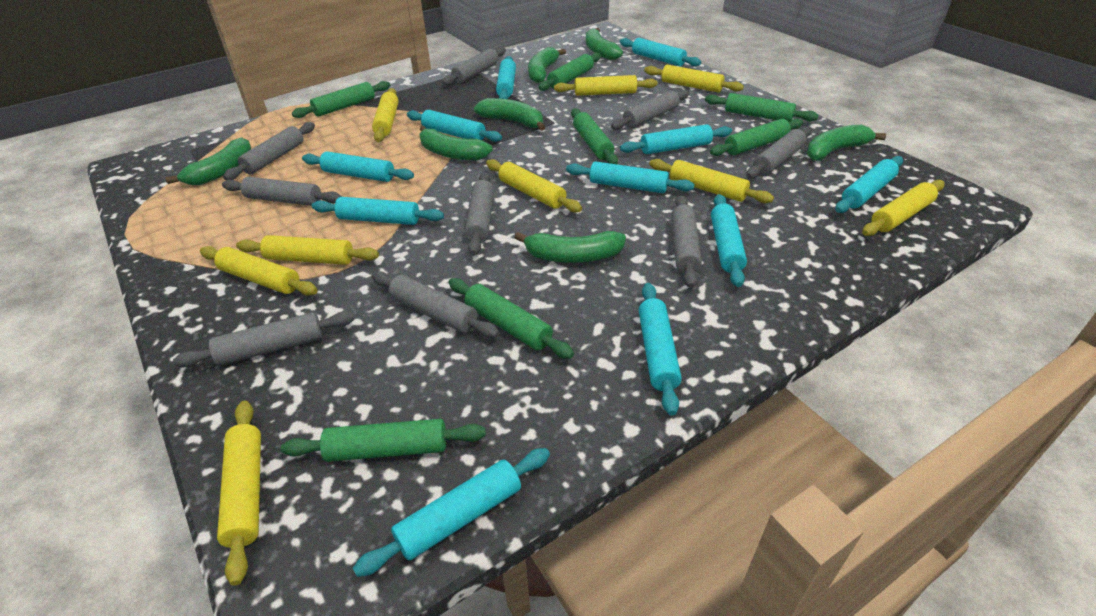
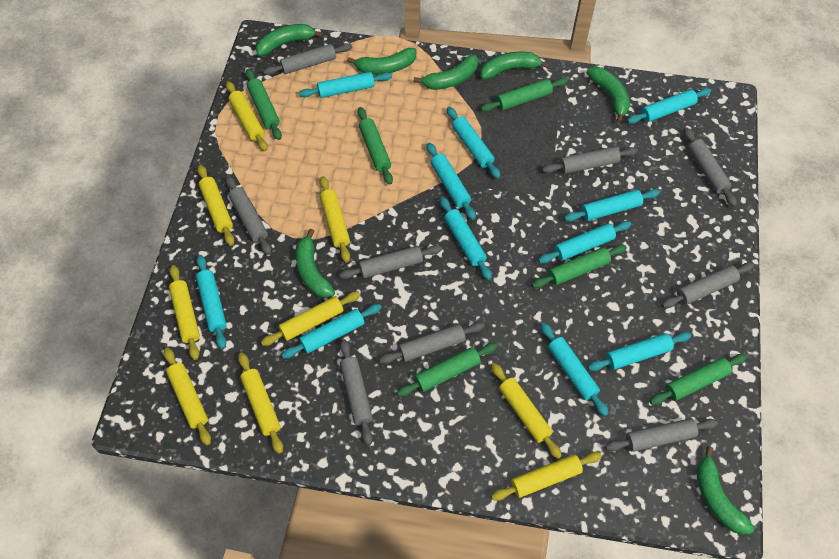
green rolling pin: [281,419,486,462] [292,81,390,118] [449,278,574,359] [539,53,601,91] [571,108,618,164] [705,93,818,122] [710,119,803,156] = 7 -> [245,69,282,140] [358,107,393,185] [397,343,498,397] [481,78,568,112] [532,245,627,288] [649,354,747,405] = 6

